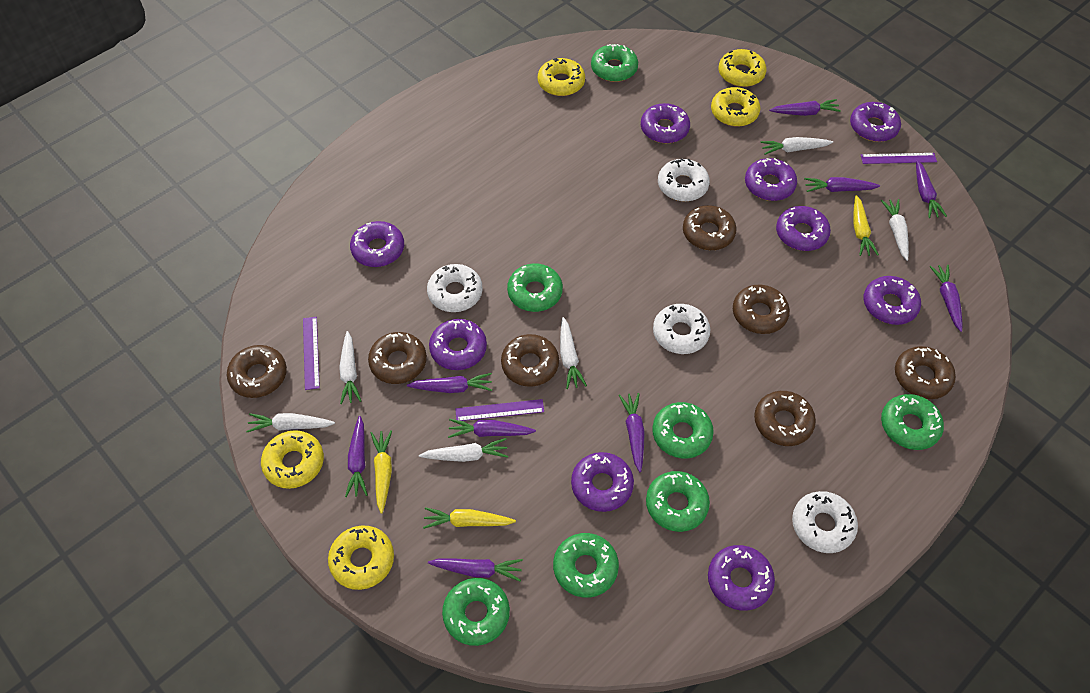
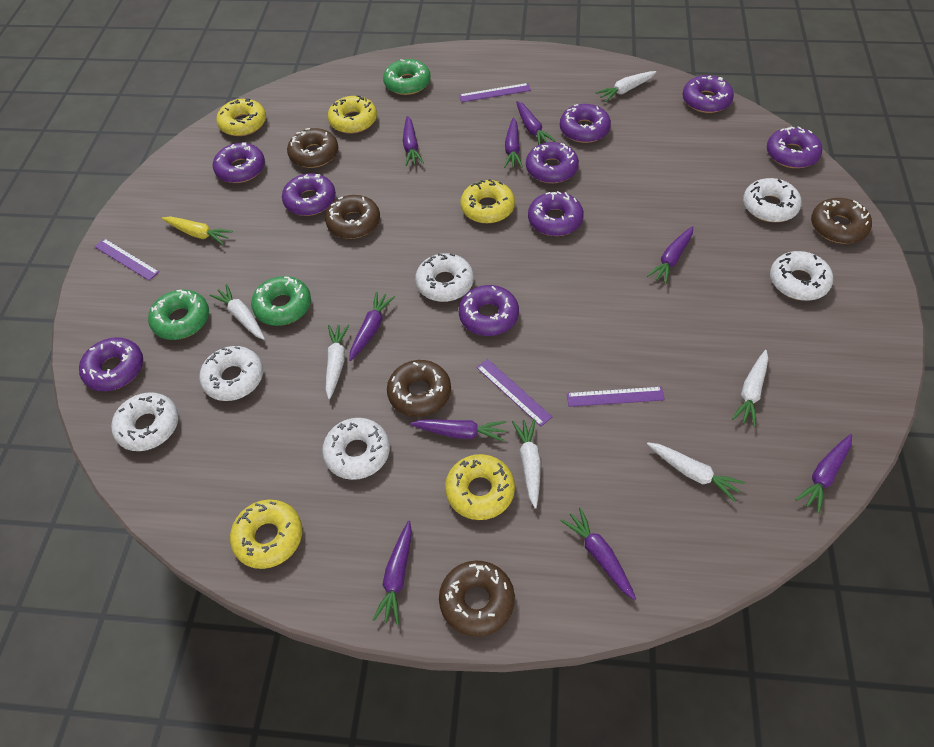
brown donut: [227,345,287,398] [368,332,427,384] [501,334,559,387] [683,205,737,250] [733,285,790,334] [754,391,816,446] [895,346,956,399] = 7 -> [287,128,338,168] [325,195,380,239] [387,360,451,417] [439,561,515,637] [811,198,872,244] = 5
green donut: [442,578,510,646] [507,264,563,312] [553,533,619,598] [591,44,638,82] [646,471,710,532] [652,402,714,458] [881,394,944,450] = 7 -> [148,289,209,340] [251,276,311,326] [383,59,431,95] = 3
purple ruler: [303,317,320,390] [455,399,544,421] [861,153,937,164] = 3 -> [94,238,159,281] [459,83,531,102] [476,359,552,426] [567,387,665,407] = 4
white donut: [427,264,483,312] [653,304,710,354] [658,159,710,202] [792,491,858,553] = 4 -> [111,392,179,451] [199,346,263,401] [322,418,390,480] [415,253,474,302] [743,178,802,222] [770,251,833,301] = 6
yellow carrot: [371,430,392,514] [423,507,516,529] [854,195,879,256] = 3 -> [162,216,233,245] = 1

